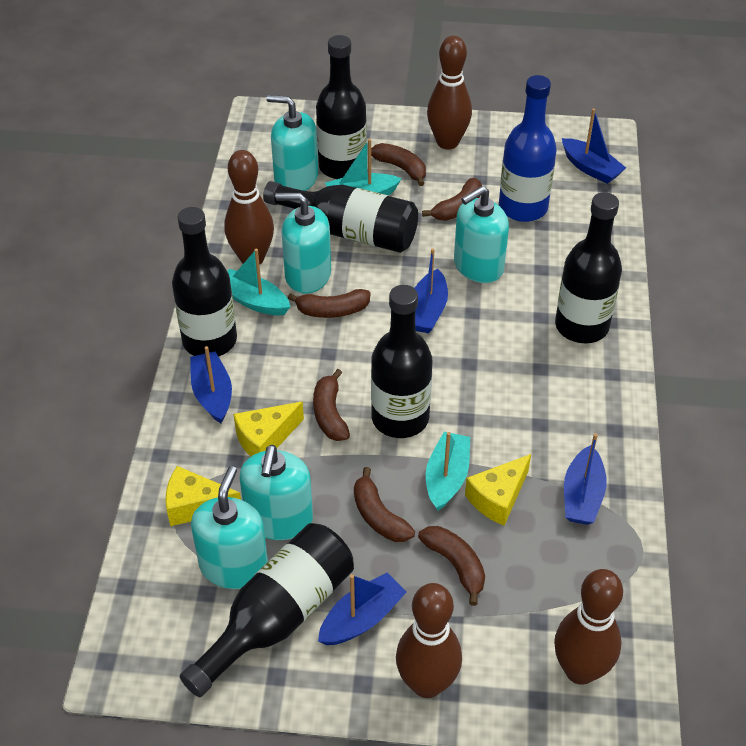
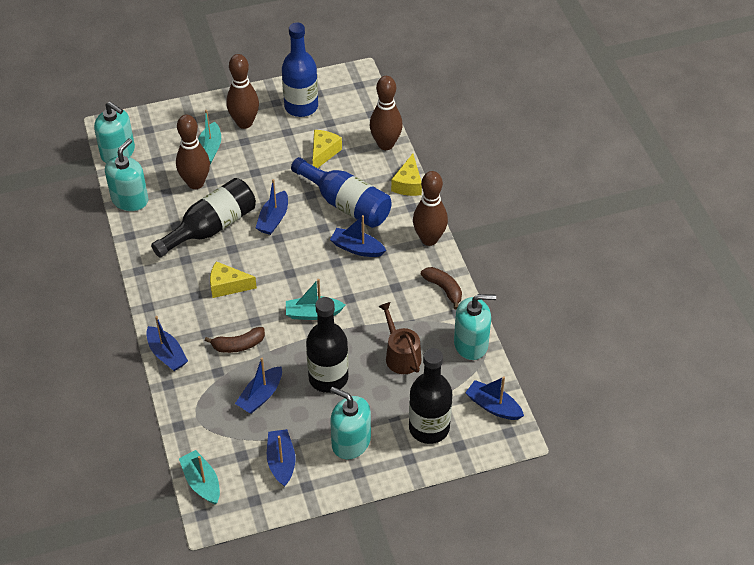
black bottle: [172,207,237,357] [180,523,354,697] [263,181,418,253] [316,35,367,179] [371,285,433,438] [555,192,622,343] = 6 -> [151,178,256,257] [306,297,348,393] [409,348,452,444] = 3
blue boat: [190,346,232,423] [318,572,407,645] [414,248,448,333] [562,109,626,184] [564,433,607,525] = 5 -> [146,316,188,371] [235,358,282,414] [256,179,288,235] [267,429,295,487] [330,215,386,257] [465,376,524,420] = 6
blue bottle: [499,75,557,222] = 1 -> [282,23,318,117] [291,157,392,228] = 2
brown banana: [288,289,370,318] [313,369,350,441] [354,467,415,542] [371,143,426,186] [418,526,485,606] [422,178,482,221] = 6 -> [205,327,265,353] [421,267,462,310] = 2
brown watering can: none = 0 -> [378,302,421,374] = 1
turquoise soap dispenser: [191,466,268,589] [240,445,313,540] [267,95,318,191] [276,193,331,294] [454,186,509,283] = 5 -> [94,102,135,163] [105,138,148,211] [330,387,371,459] [454,294,496,360] = 4

